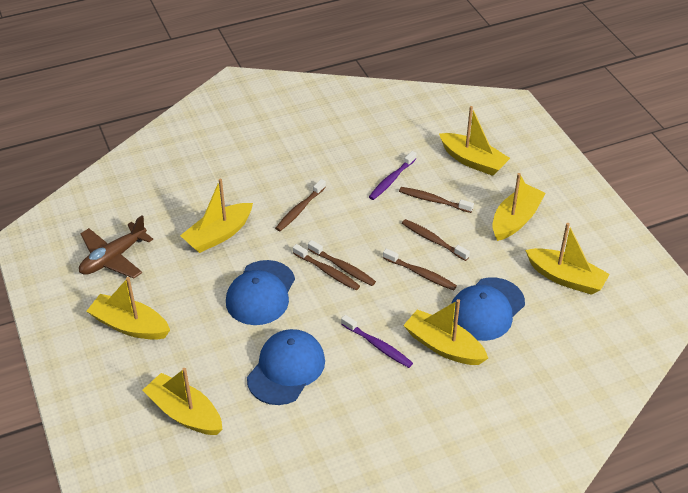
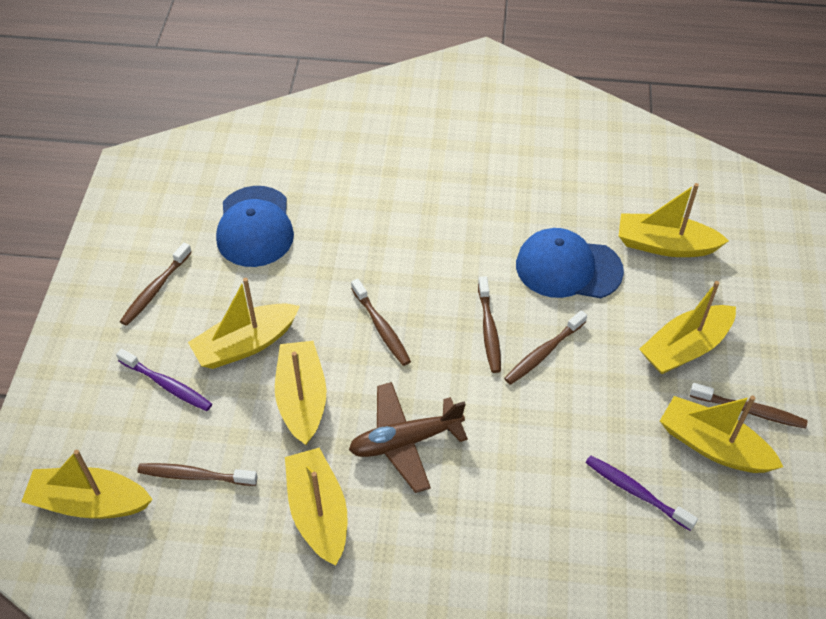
blue cap: [226,260,295,325] [247,329,325,405] [451,277,525,341] = 3 -> [216,186,294,267] [516,228,624,298] = 2

